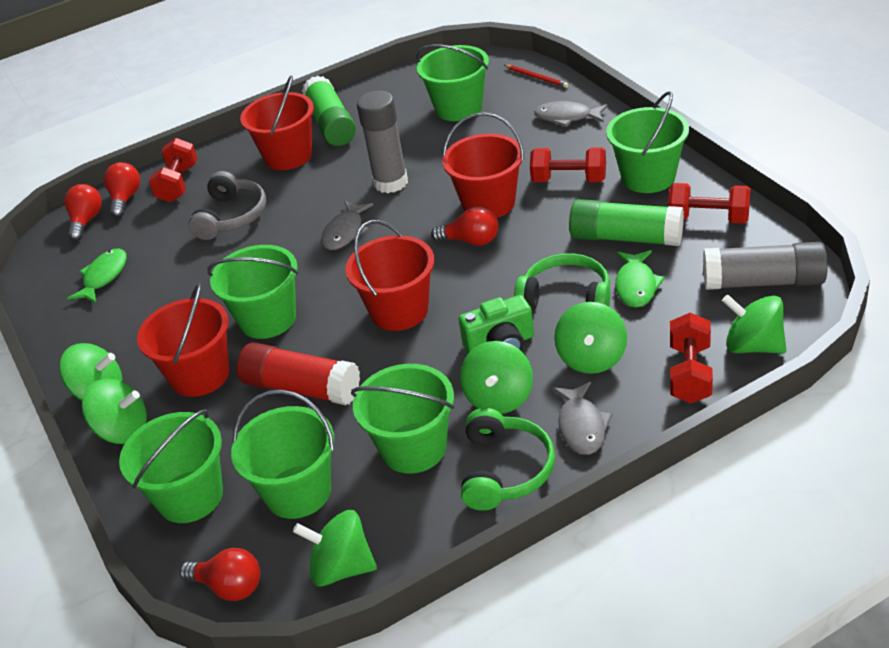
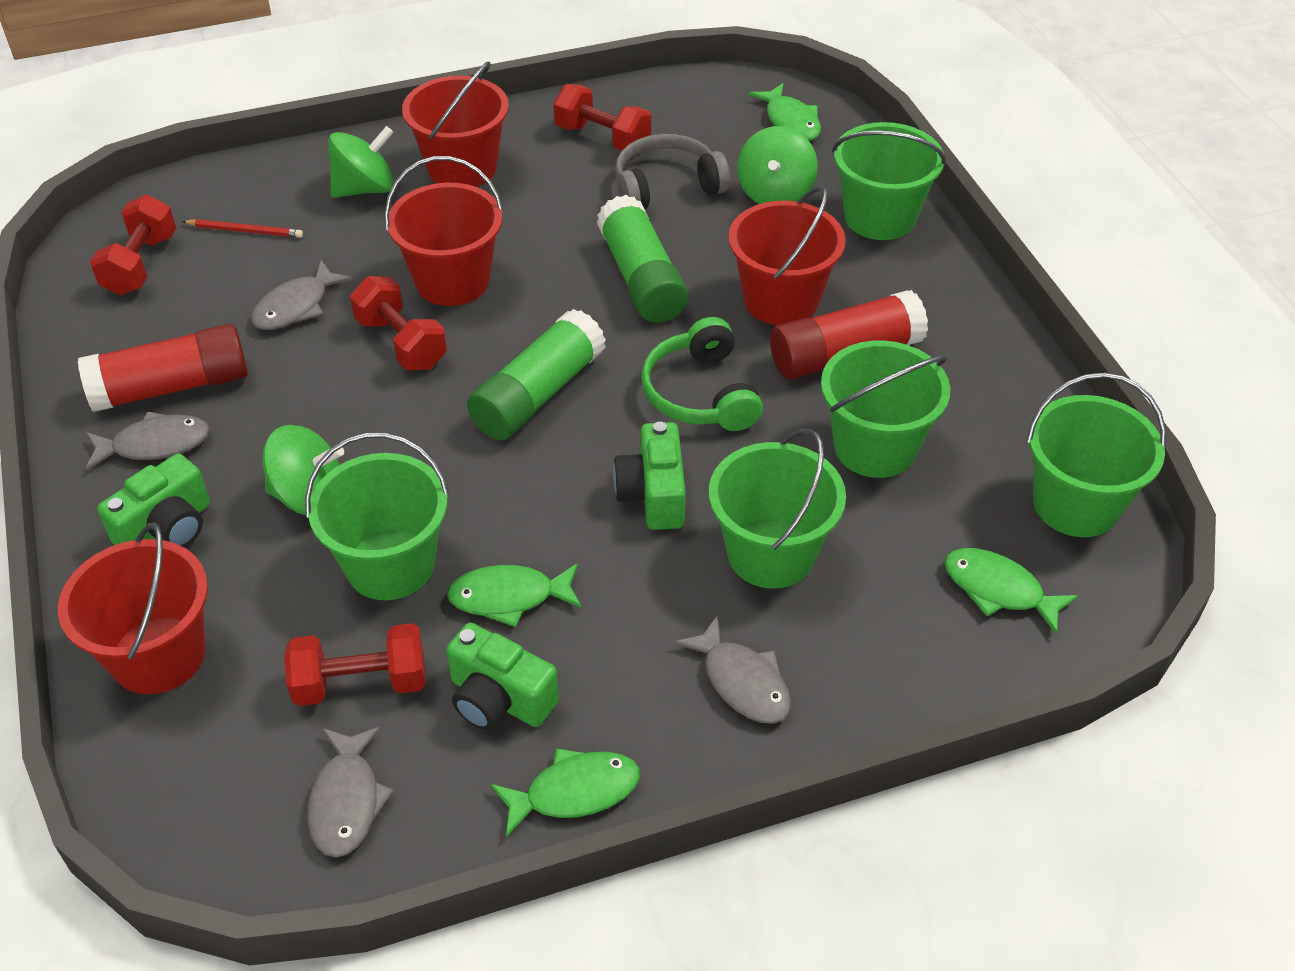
green bucket: [119,409,223,523] [207,245,298,339] [231,390,335,519] [351,364,454,474] [416,45,489,121] [606,91,689,193] = 6 -> [305,432,450,600] [709,429,846,589] [821,340,950,478] [832,122,946,240] [1026,372,1166,537] = 5
green camera: [459,295,534,354] = 1 -> [97,454,210,548] [446,623,559,730] [613,421,686,530] = 3
green fish: [67,248,127,303] [615,250,665,308] = 2 -> [447,563,582,627] [491,748,640,837] [749,83,821,141] [944,548,1078,635] = 4
green headphones: [461,408,555,511] [514,253,610,311] = 2 -> [641,317,763,431] = 1
green spinning top: [59,343,122,401] [82,378,147,444] [293,510,377,587] [460,341,533,414] [554,302,627,374] [722,295,786,353] = 6 -> [262,425,344,516] [328,126,394,198] [737,126,818,204] = 3
grey fish: [321,201,373,250] [534,101,608,127] [552,382,612,455] = 3 -> [85,411,210,471] [251,260,353,330] [307,727,394,858] [674,615,791,724] = 4
grey glue stick: [357,91,408,193] [703,242,828,290] = 2 -> none = 0
red glue stick: [237,342,360,405] = 1 -> [78,324,248,412] [770,290,928,379] = 2
red light bulb: [64,184,102,241] [104,162,140,218] [180,548,260,601] [431,206,498,246] = 4 -> none = 0

